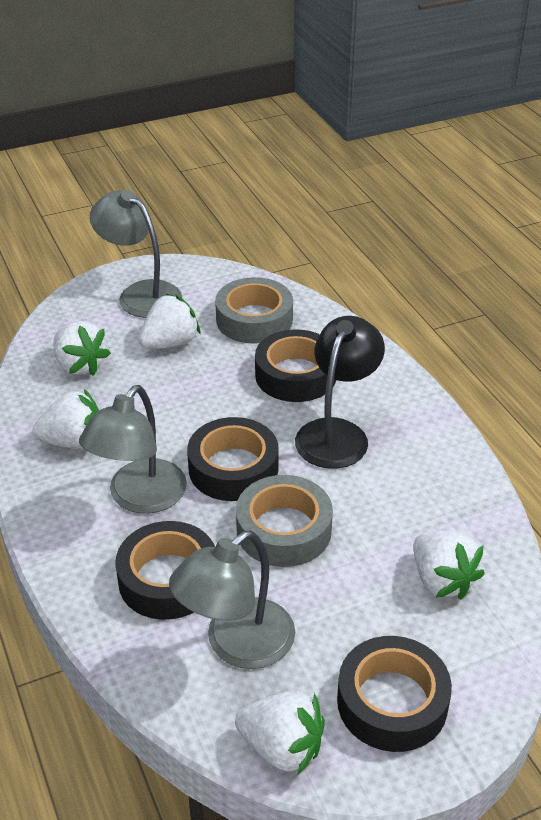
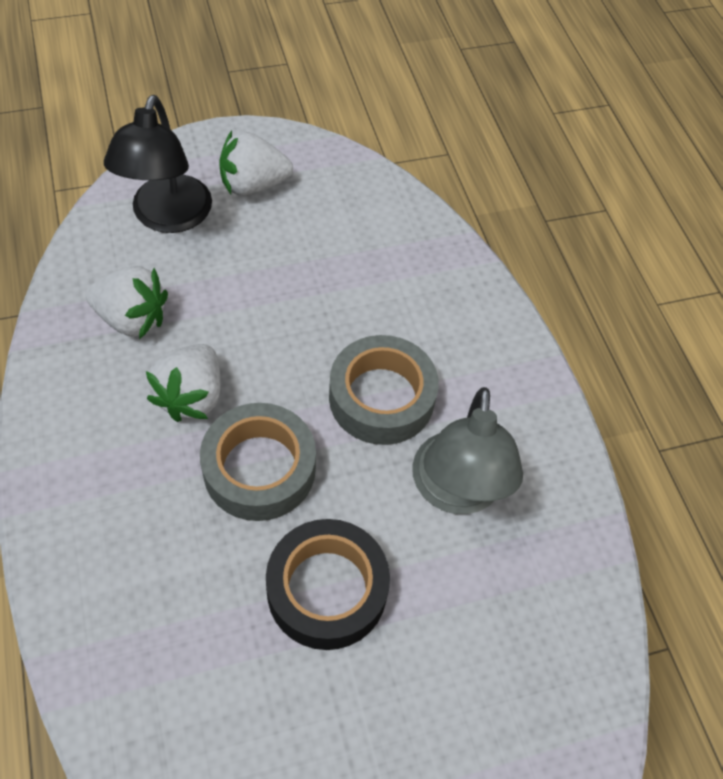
black tape: [115,521,215,620] [187,417,279,501] [255,329,336,402] [337,636,452,752] = 4 -> [266,519,390,650] = 1
grey lamp: [79,385,187,514] [90,190,182,318] [169,530,295,669] = 3 -> [412,387,523,514] = 1
white strawberry: [33,389,99,449] [53,321,111,376] [139,293,200,349] [235,691,325,776] [414,531,485,599] = 5 -> [86,266,168,339] [146,344,221,422] [219,131,293,196] = 3

